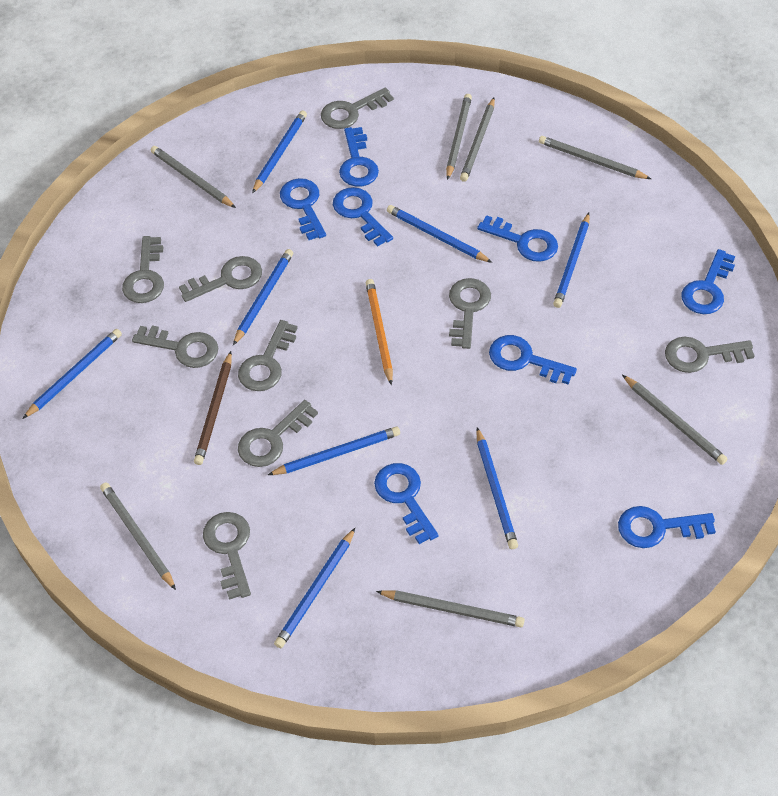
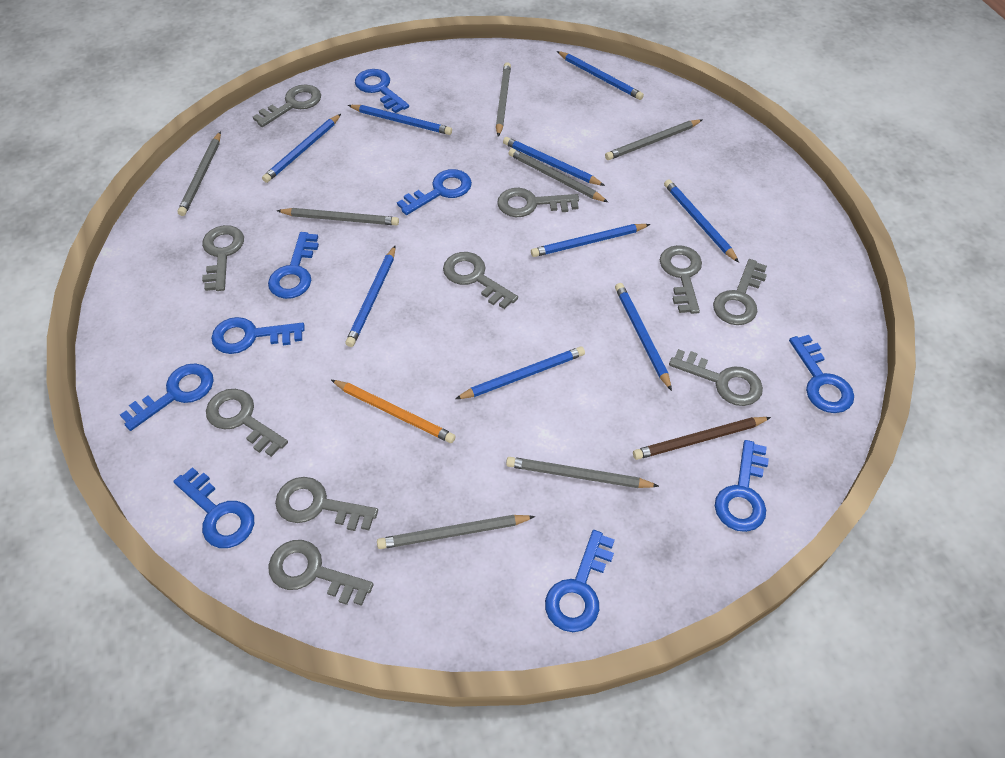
blue key: [280,178,326,240] [333,187,393,247] [339,127,379,187] [374,463,439,544] [477,215,558,262] [489,335,577,384] [618,506,716,548] [681,249,735,314] = 8 -> [120,363,214,431] [173,467,254,548] [211,317,305,354] [268,232,319,299] [355,69,409,113] [397,169,472,215] [545,530,614,632] [715,440,769,532] [789,335,854,413] = 9
blue pencil: [23,329,122,419] [233,249,293,345] [252,110,307,193] [268,426,400,475] [274,528,355,648] [387,205,492,263] [476,427,518,549] [553,213,590,308] = 8 -> [262,114,341,183] [345,245,396,347] [348,105,452,135] [455,346,585,399] [503,137,605,186] [531,224,650,257] [557,51,644,100] [615,283,672,391] [664,179,739,263] = 9
grey key: [122,236,164,303] [132,326,218,368] [179,256,262,302] [203,512,251,600] [238,320,298,391] [238,400,318,467] [321,87,394,129] [449,278,491,349] [665,337,755,373] = 9 -> [202,225,244,291] [206,389,288,457] [253,84,321,127] [268,540,374,606] [275,477,378,531] [443,252,518,309] [497,188,579,217] [660,245,702,314] [669,349,763,406] [713,259,767,325] = 10

